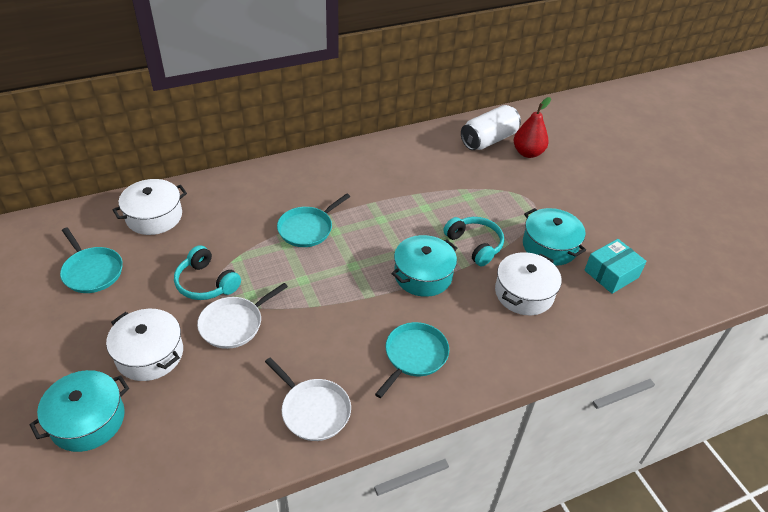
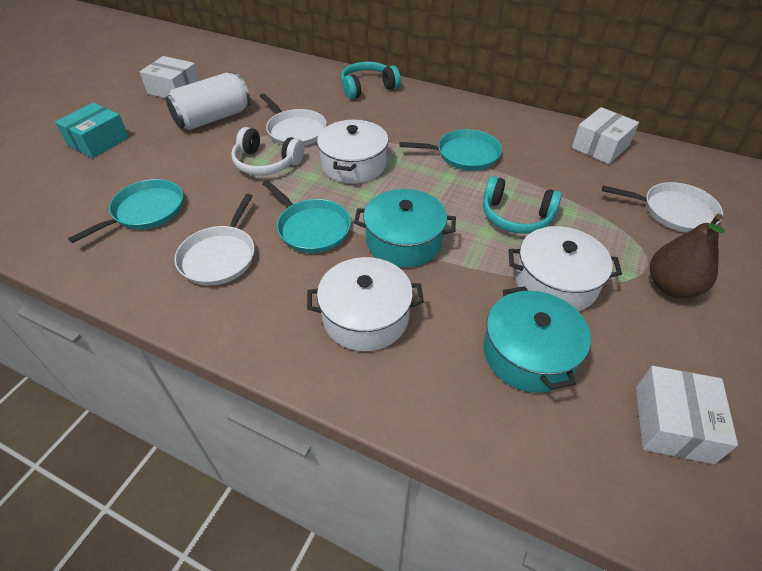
brown pear: none = 0 -> [650,214,725,298] = 1
red pear: [514,97,551,158] = 1 -> none = 0
turquoise pot: [29,370,129,452] [391,235,457,297] [523,208,586,266] = 3 -> [354,189,456,267] [483,286,591,393] = 2
white box: none = 0 -> [140,56,200,98] [572,107,639,164] [636,366,738,464] = 3
white headphones: none = 0 -> [231,127,304,175] = 1
white pan: [197,283,288,349] [265,357,351,441] = 2 -> [174,194,255,286] [260,93,327,146] [602,182,723,232] = 3

